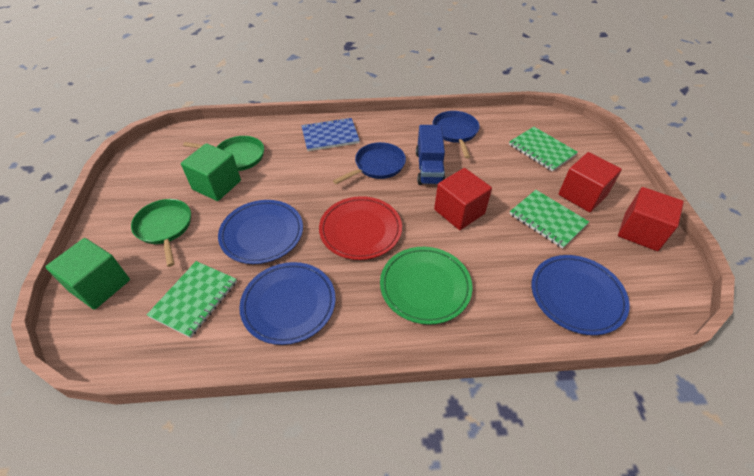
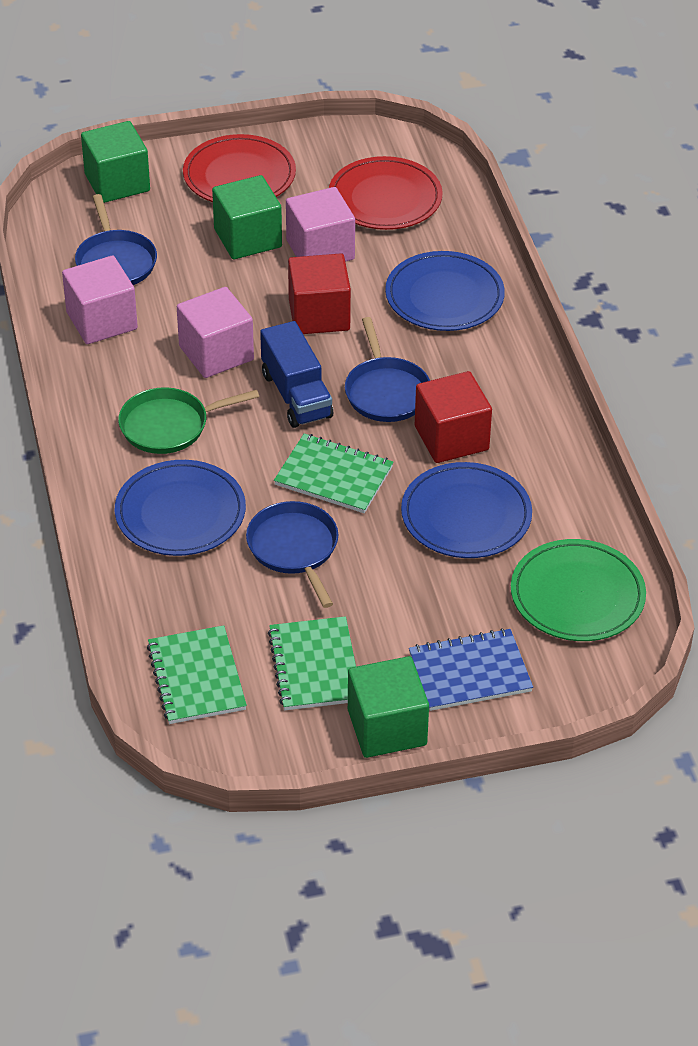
blue pan: [333,142,406,184] [432,111,480,158] = 2 -> [75,194,157,285] [246,501,338,608] [345,317,430,422] = 3
green cube: [45,238,130,310] [181,143,241,201] = 2 -> [81,121,150,203] [212,175,282,259] [348,656,429,758] = 3
green pan: [131,199,191,267] [183,136,264,171] = 2 -> [118,387,259,454] = 1
pink cube: none = 0 -> [62,256,138,344] [177,287,254,378] [286,187,355,262] = 3
red cube: [434,168,492,230] [558,152,622,212] [618,187,684,251] = 3 -> [288,253,351,334] [415,371,492,463] = 2
red plate: [319,196,402,260] = 1 -> [183,134,296,202] [329,156,443,230] = 2

